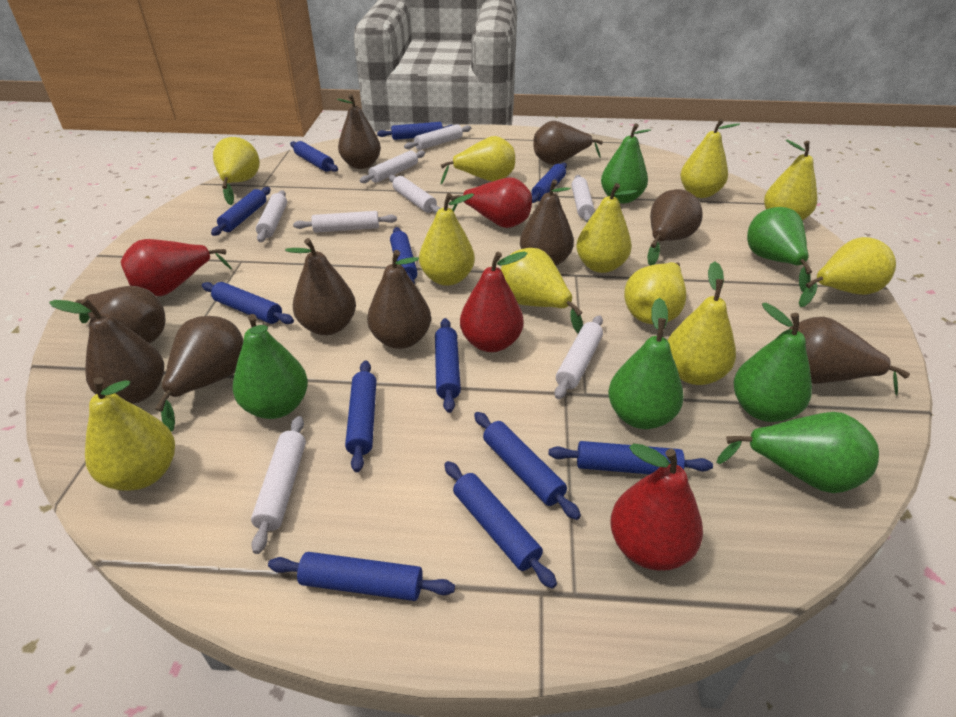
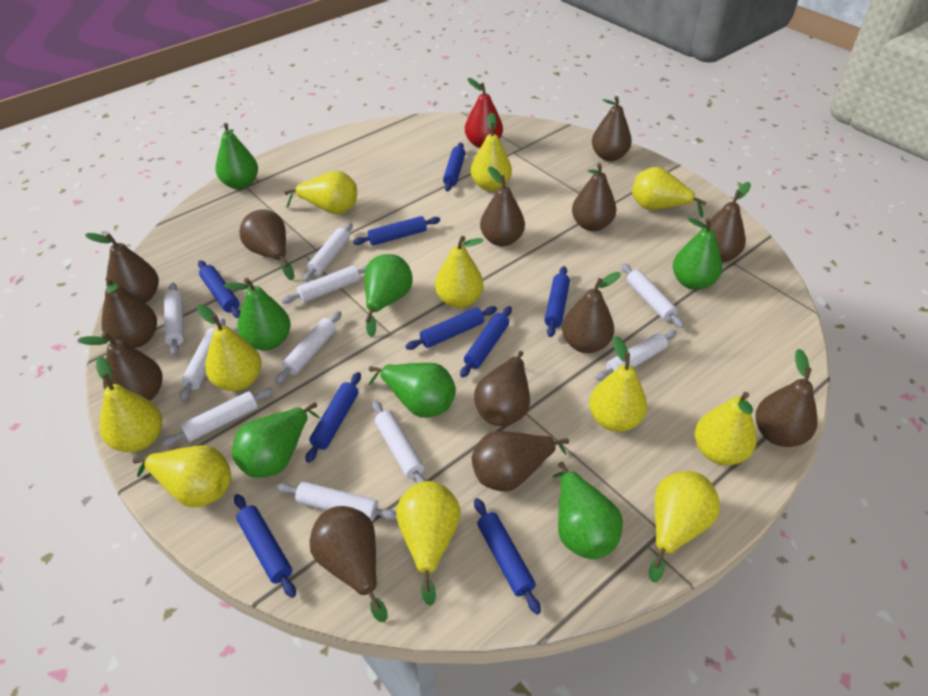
blue rolling pin: [202,282,294,324] [211,187,271,236] [268,552,455,601] [290,141,338,172] [345,360,376,472] [377,122,452,140] [390,227,418,284] [435,318,461,413] [444,461,557,589] [474,412,581,520] [531,163,567,203] [548,441,713,474] = 12 -> [198,260,241,318] [234,494,296,598] [306,372,361,463] [353,216,440,245] [405,306,497,350] [443,142,465,191] [460,306,512,378] [474,498,541,615] [545,266,570,337] = 9
brown pear: [49,298,164,404] [76,286,166,344] [155,316,243,432] [285,238,356,335] [337,94,381,169] [367,250,431,349] [520,179,574,266] [533,121,603,165] [647,189,703,265] [788,317,910,396] = 10 -> [77,332,163,401] [85,233,159,303] [101,277,157,348] [239,210,294,280] [310,506,387,622] [472,431,569,492] [474,351,530,426] [480,166,525,246] [562,272,621,353] [572,163,616,231] [592,96,632,161] [701,182,751,263] [755,349,818,447] = 13
green pear: [233,314,308,419] [601,123,651,203] [608,298,684,429] [716,412,879,493] [734,303,812,422] [747,207,812,292] = 6 -> [215,123,258,189] [223,278,291,351] [232,402,320,478] [365,254,412,337] [369,363,456,418] [553,462,623,559] [673,218,722,290] = 7
red pear: [121,239,232,296] [451,177,532,228] [460,251,528,352] [610,443,703,571] = 4 -> [465,78,503,148] = 1
white rolling pin: [251,416,306,554] [256,190,287,242] [293,211,397,233] [360,150,425,183] [389,175,441,214] [404,124,471,150] [555,315,603,399] [571,175,595,222] = 8 -> [162,388,274,446] [164,282,184,356] [179,318,226,401] [275,311,342,384] [277,482,397,521] [282,265,367,304] [303,223,353,282] [372,401,426,484] [596,330,677,381] [622,264,684,328] = 10

